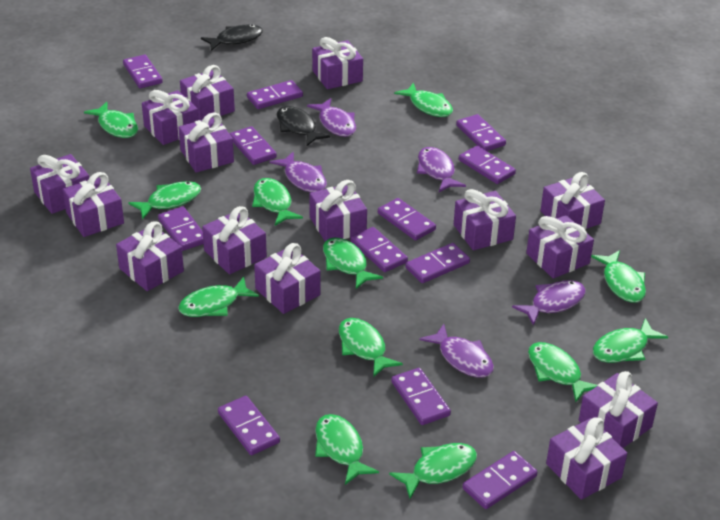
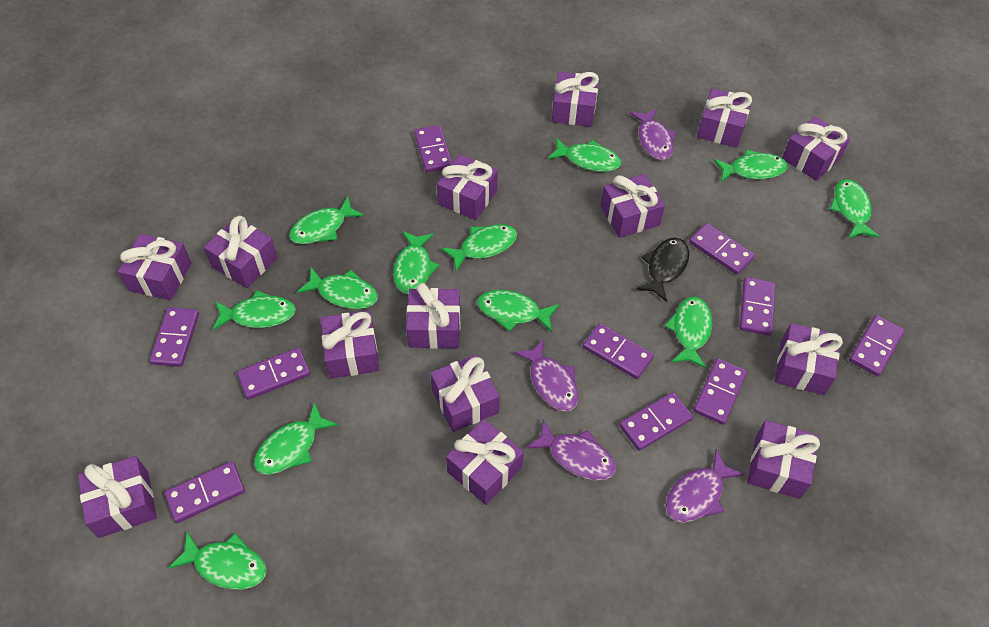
black fish: [201,24,263,51] [277,106,330,146] = 2 -> [636,238,689,302] = 1
purple domino: [123,55,163,88] [158,207,204,251] [218,396,280,455] [229,126,277,165] [247,80,303,109] [351,227,408,272] [378,198,436,240] [391,368,451,425] [405,243,470,283] [456,114,506,151] [459,146,516,184] [463,451,537,509] = 12 -> [149,307,199,367] [164,461,245,523] [237,348,310,400] [414,125,452,173] [583,323,654,379] [619,392,693,451] [689,223,755,275] [693,358,747,425] [740,277,775,336] [849,315,905,377] = 10
purple fish: [270,152,327,193] [307,98,356,137] [417,147,466,192] [420,324,494,378] [512,280,586,326] = 5 -> [514,339,578,412] [526,419,616,480] [630,108,676,160] [665,449,745,523] = 4
purple gift: [30,154,90,214] [62,172,124,237] [116,221,184,291] [142,90,199,145] [178,112,234,173] [180,65,235,120] [202,206,267,275] [254,243,321,314] [309,180,367,241] [312,37,363,89] [454,189,516,250] [526,215,594,279] [541,172,605,230] [546,417,627,500] [579,371,658,448] = 15 -> [78,456,157,538] [118,234,192,300] [204,216,278,288] [321,310,379,379] [406,283,460,349] [430,354,500,432] [437,154,498,220] [446,419,524,505] [552,72,599,127] [601,174,665,238] [697,88,752,148] [747,420,820,499] [775,323,843,395] [782,116,851,181] = 14

